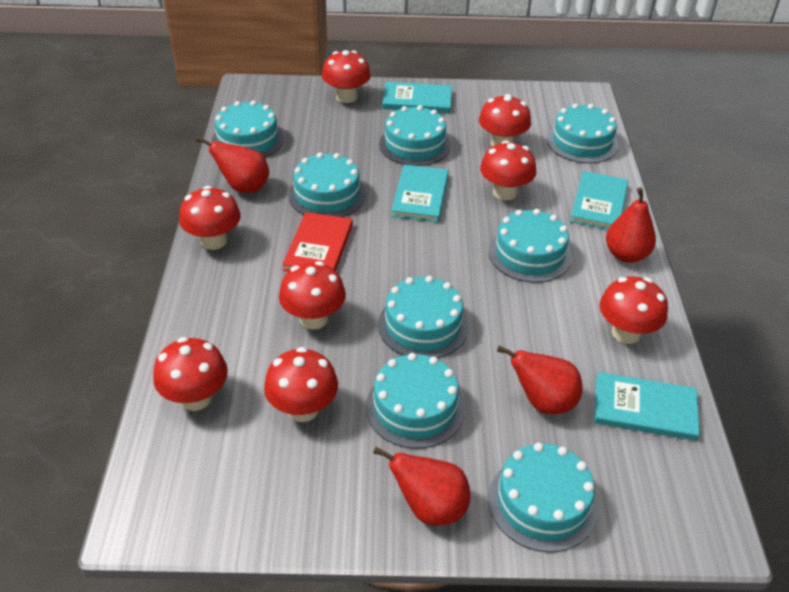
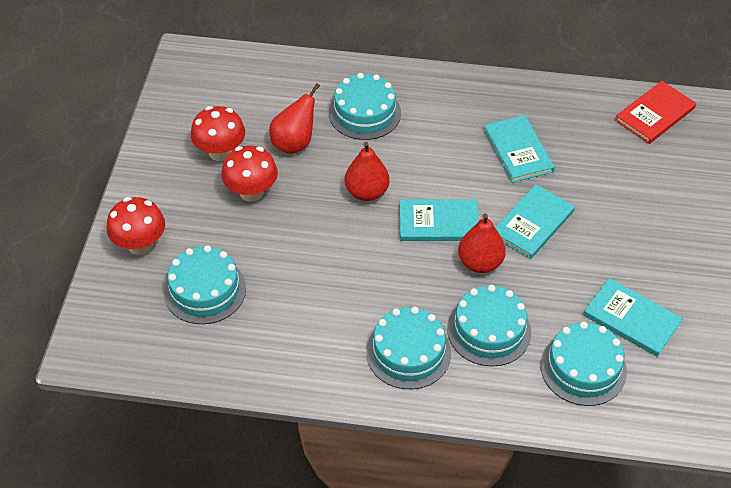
red mushroom: [153,337,228,411] [179,186,241,250] [264,347,338,422] [279,261,346,330] [322,50,371,103] [479,94,531,146] [480,140,537,200] [600,277,668,344] = 8 -> [107,197,165,255] [191,106,245,161] [222,145,278,202] = 3
red pear: [196,137,269,193] [373,447,471,526] [497,346,583,414] [606,187,656,263] = 4 -> [269,83,320,154] [345,142,390,201] [458,213,506,273] = 3
turquoise cake: [212,100,284,158] [288,152,366,217] [366,353,465,449] [378,276,468,358] [379,105,451,166] [488,443,598,552] [489,209,572,283] [547,103,618,163] = 8 -> [164,245,246,324] [329,73,401,140] [366,307,451,389] [447,285,531,366] [540,322,627,406] = 5

